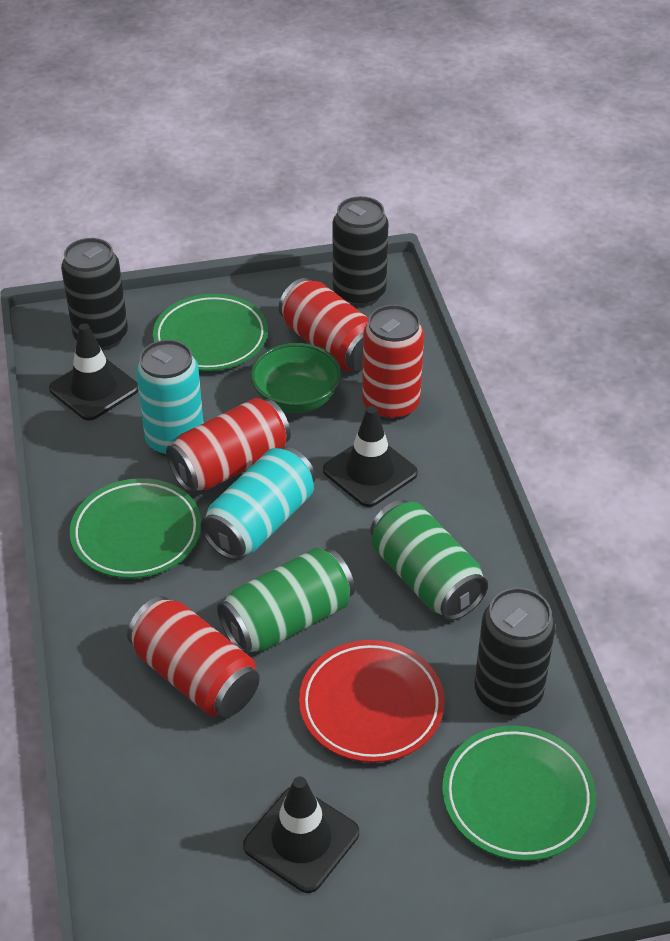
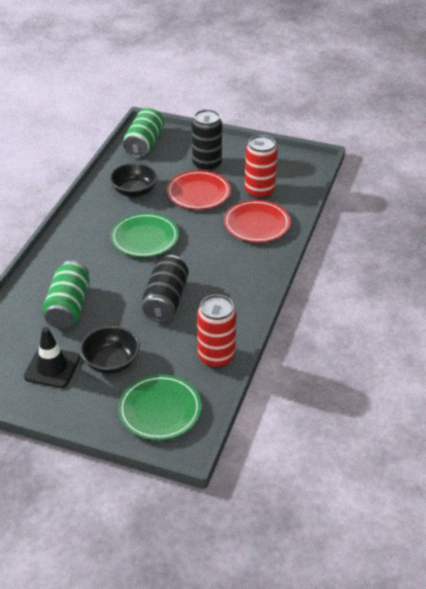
black bowl: none = 0 -> [80,326,140,374] [109,163,158,198] = 2
black can: [61,238,128,351] [333,196,389,307] [475,588,556,716] = 3 -> [142,255,189,322] [192,109,222,171] = 2
black traffic cone: [49,323,139,421] [243,776,359,893] [323,406,418,507] = 3 -> [24,327,80,388] = 1
green bowl: [250,343,341,413] = 1 -> none = 0
green plate: [70,478,201,578] [153,294,268,371] [442,726,596,861] = 3 -> [111,213,179,257] [118,375,201,440] = 2
red can: [127,596,260,717] [166,398,291,493] [279,278,369,371] [362,305,424,421] = 4 -> [197,295,237,368] [245,135,278,199] = 2
red plate: [299,640,444,763] = 1 -> [167,170,231,210] [224,200,290,242] = 2
turquoise can: [136,340,203,457] [201,447,316,560] = 2 -> none = 0

